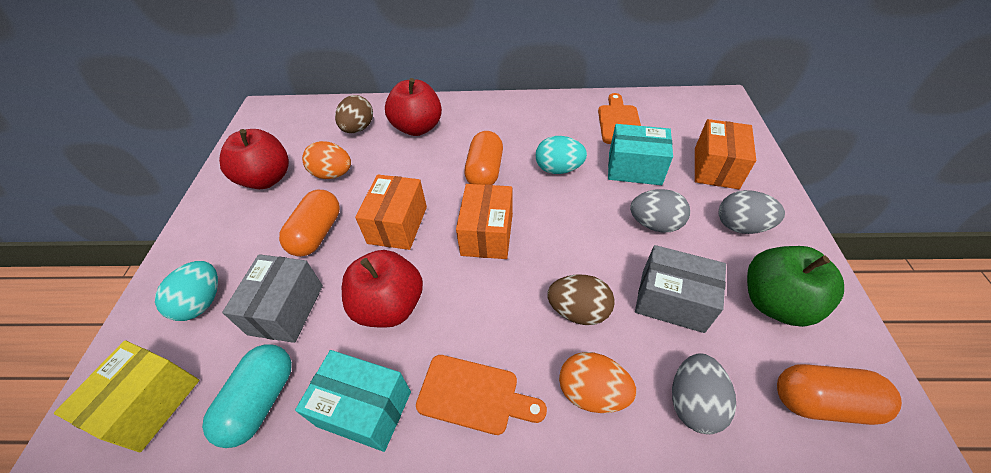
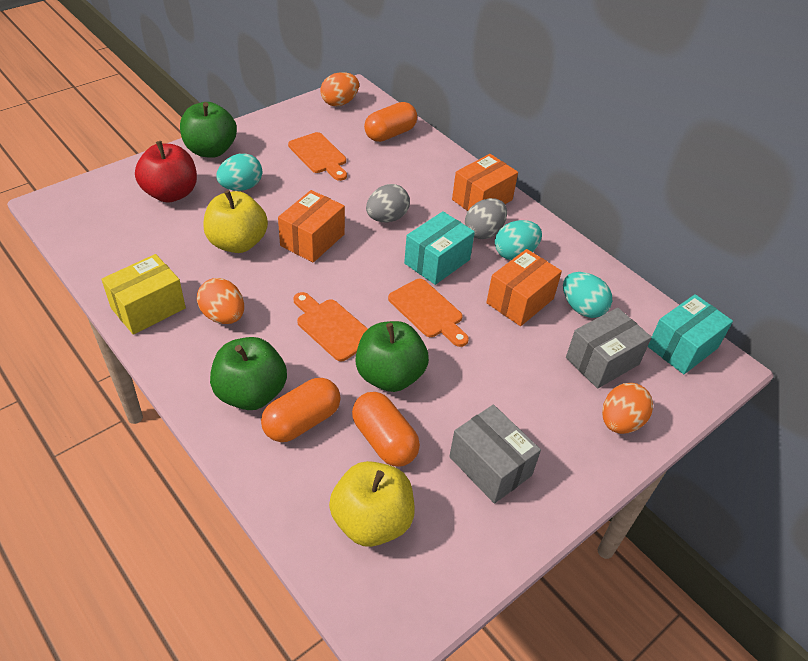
brown egg: [335,95,373,133] [547,275,615,325] = 2 -> none = 0
green apple: [747,246,844,327] = 1 -> [180,102,237,158] [210,337,287,410] [355,321,429,392] = 3
grey egg: [630,189,690,233] [672,353,736,434] [719,190,785,234] = 3 -> [366,184,410,222] [465,198,507,239] = 2
orange cutting board: [416,355,547,435] [598,93,641,144] = 2 -> [288,132,347,181] [293,292,368,362] [388,279,469,347] = 3
orange egg: [302,141,351,179] [559,352,636,413] = 2 -> [197,278,244,324] [320,72,359,106] [602,383,653,434] = 3
red apple: [219,129,289,189] [342,250,423,328] [385,78,442,136] = 3 -> [135,141,197,203] = 1
turquoise capsule: [202,344,292,448] = 1 -> none = 0
turquoise egg: [155,261,218,321] [535,136,587,174] = 2 -> [217,153,262,191] [495,220,542,260] [563,272,612,318] = 3
yellow apple: none = 0 -> [203,190,268,253] [329,461,415,547] = 2

